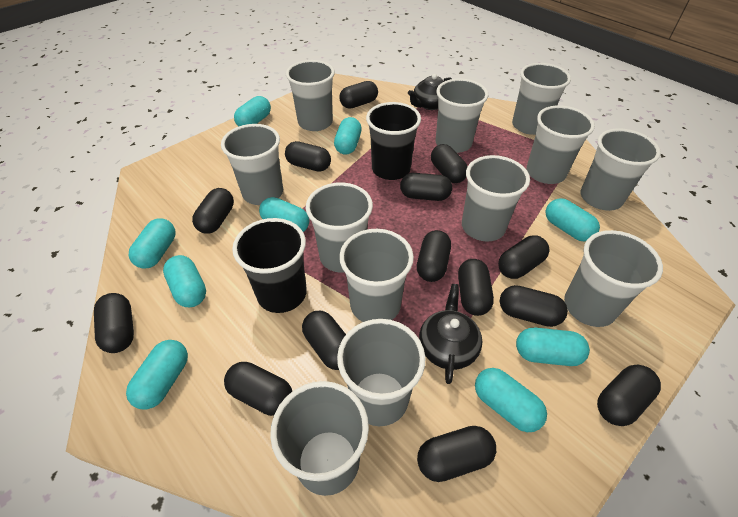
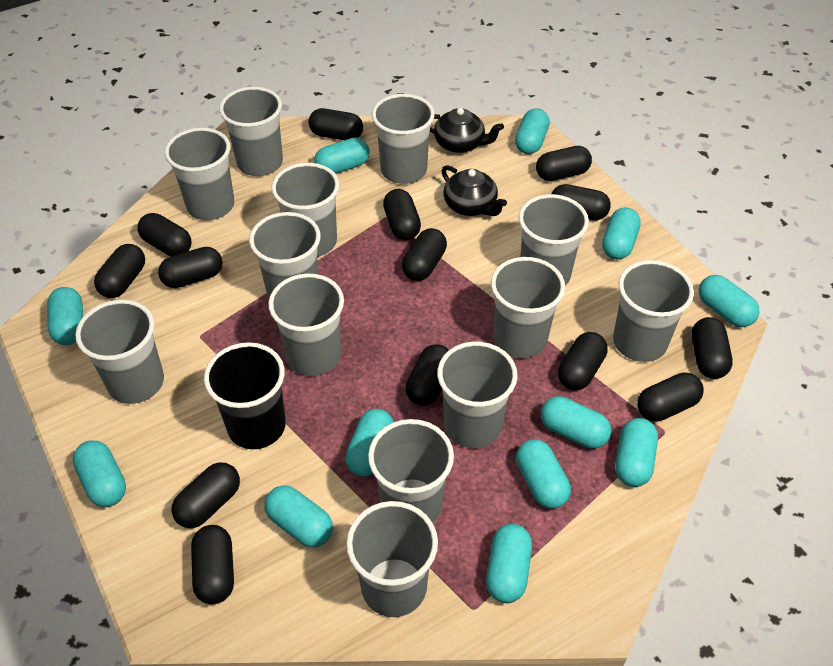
black cup: [232,218,307,313] [366,102,421,180] = 2 -> [204,342,286,449] = 1
grey cup: [221,124,283,205] [270,381,369,496] [286,60,335,131] [306,182,373,273] [337,319,426,426] [339,229,414,322] [436,79,488,153] [462,155,530,241] [512,63,571,135] [526,106,595,184] [564,230,663,327] [580,128,661,211] = 12 -> [75,300,164,404] [165,128,234,220] [219,87,283,176] [249,212,321,299] [268,273,344,376] [271,163,339,257] [346,501,438,617] [368,419,454,523] [372,94,435,184] [437,342,518,448] [491,257,565,358] [519,194,589,286] [613,260,694,362] = 13
turquoise capsule: [126,340,188,409] [129,218,176,269] [163,255,206,307] [234,96,271,126] [259,197,309,232] [334,117,362,155] [475,368,547,432] [516,328,590,366] [546,198,600,241] = 9 -> [47,287,83,345] [73,440,126,507] [264,485,333,548] [314,137,370,174] [345,409,394,477] [486,524,532,603] [515,108,550,154] [516,439,571,509] [541,396,611,449] [602,207,641,259] [615,418,658,487] [699,275,760,327] = 12

